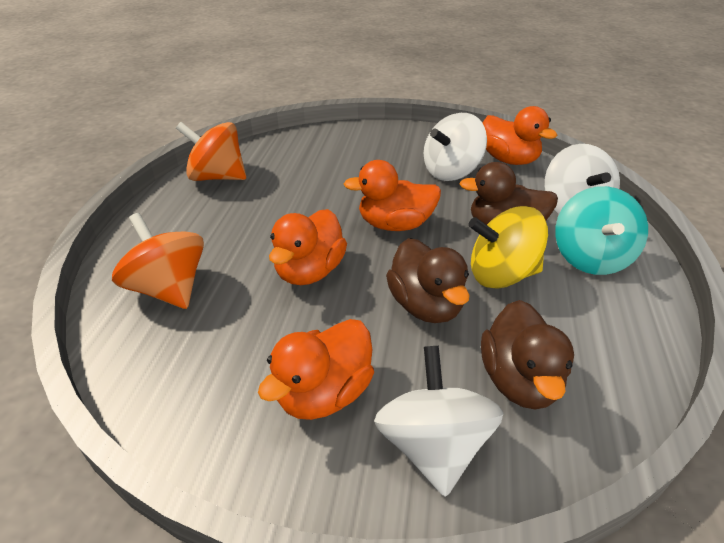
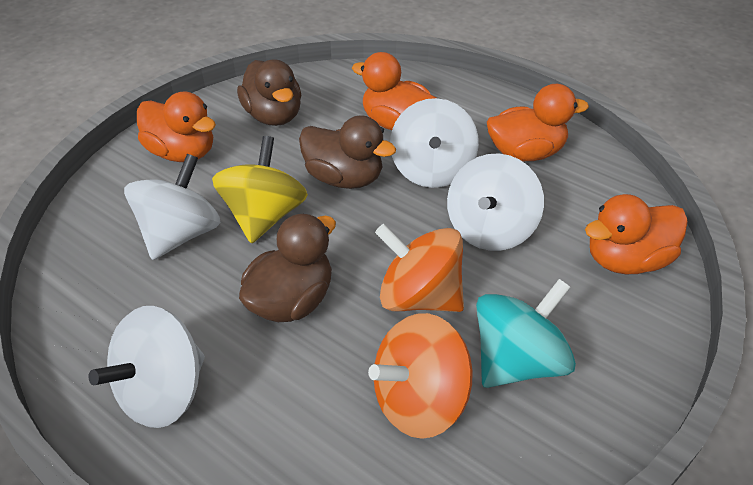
white spinning top: [374,346,503,497] [424,113,487,181] [544,144,620,214] = 3 -> [88,306,205,428] [124,154,220,260] [390,98,479,188] [447,153,544,251] = 4

